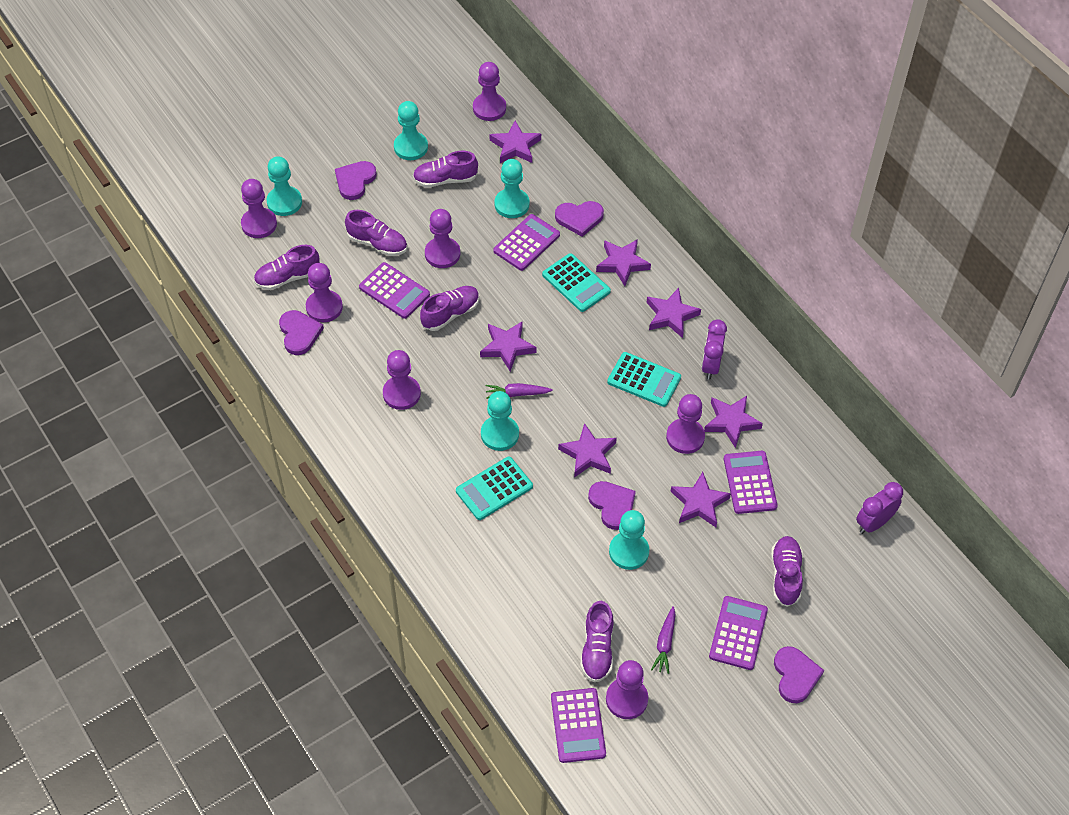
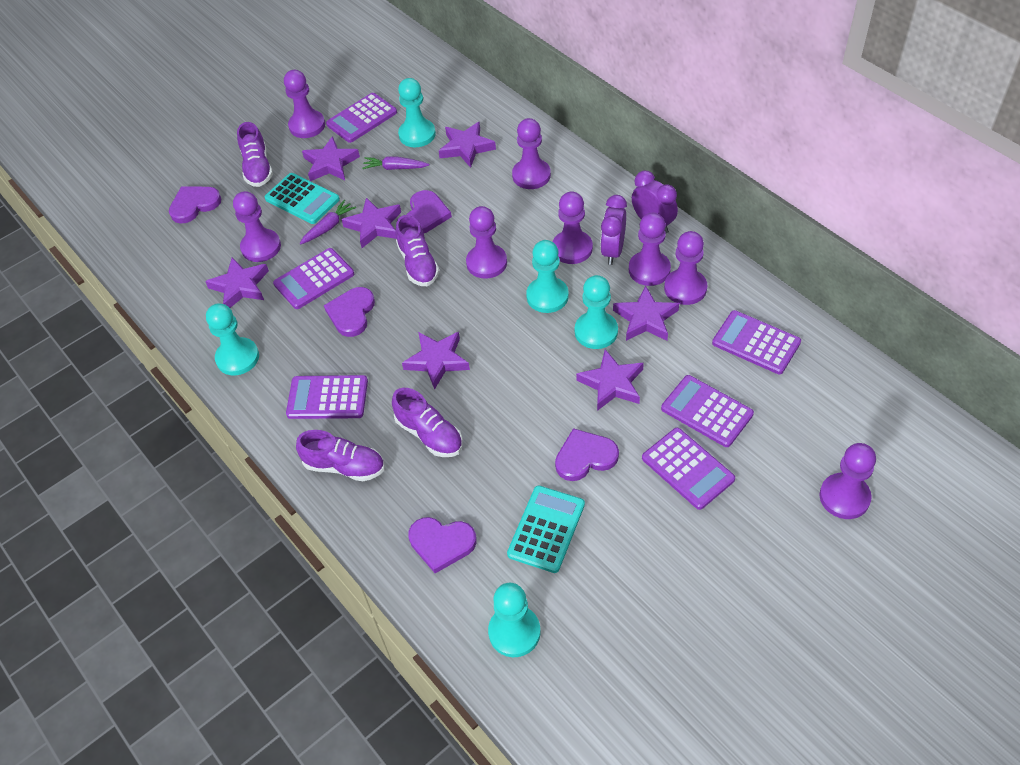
purple calculator: [359,262,430,319] [493,214,560,271] [551,688,606,763] [709,596,768,670] [724,451,778,514] = 5 -> [273,248,354,309] [286,375,368,419] [326,93,397,143] [642,428,735,510] [661,375,754,447] [712,310,801,374] = 6
purple pawn: [241,179,277,238] [306,263,343,322] [383,350,421,410] [425,209,460,268] [473,62,506,121] [606,660,648,719] [666,394,705,454] = 7 -> [233,191,281,262] [284,70,325,138] [466,206,507,279] [512,118,551,189] [552,191,593,264] [629,213,671,286] [664,231,707,305] [820,443,876,519] = 8
purple shoe: [254,245,320,290] [345,210,407,256] [413,151,478,188] [420,286,479,331] [580,601,614,682] [771,536,803,607] = 6 -> [237,122,273,187] [296,430,385,481] [392,388,463,457] [396,215,439,286] = 4
turquoise calculator: [456,457,533,520] [542,253,611,312] [607,352,681,407] = 3 -> [264,173,340,224] [507,485,585,573] = 2

